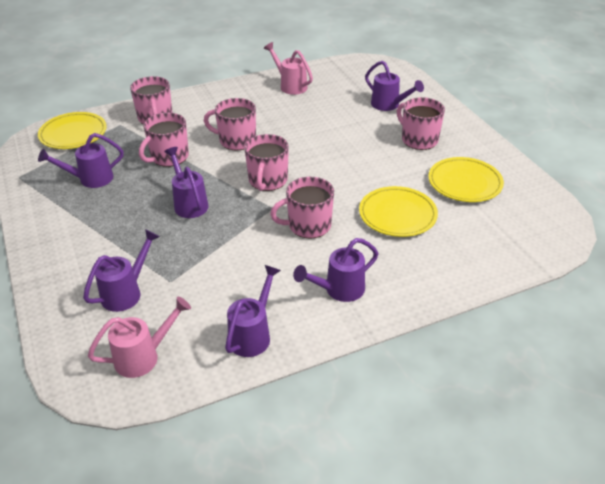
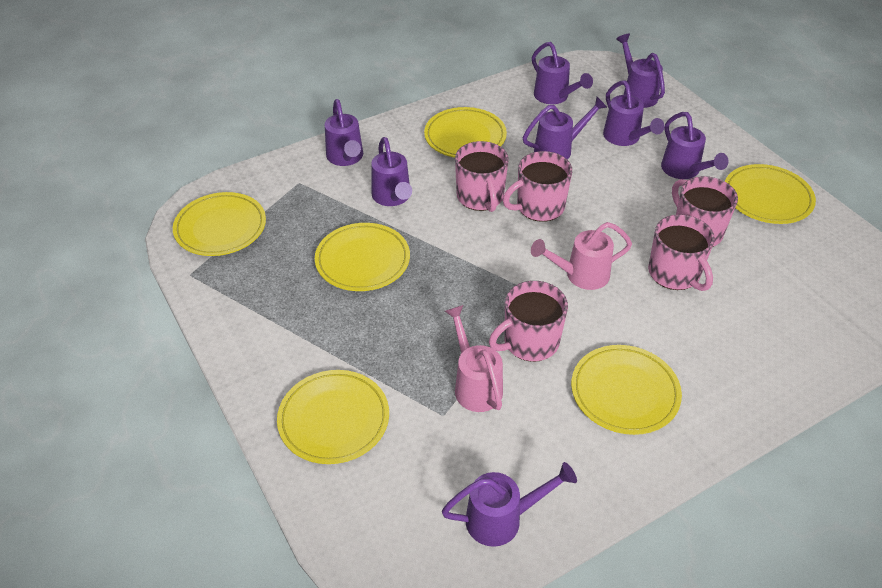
pink mug: [130,76,172,124] [139,113,189,167] [204,98,256,150] [244,134,289,191] [270,177,334,239] [397,97,445,150] = 6 -> [455,141,509,212] [489,281,568,362] [503,151,572,222] [648,214,715,291] [672,176,738,247] = 5
purple watering can: [38,133,124,188] [83,229,160,312] [164,147,208,218] [225,265,281,357] [293,238,378,302] [365,61,424,111] = 6 -> [325,99,363,166] [371,137,412,206] [442,462,577,547] [523,97,607,160] [532,42,593,104] [603,81,664,146] [616,34,665,108] [661,112,729,179] = 8
yellow plate: [38,112,107,149] [359,186,438,237] [428,157,504,202] = 3 -> [173,192,266,256] [277,370,389,464] [315,223,410,291] [424,107,507,158] [571,345,682,435] [725,164,816,224] = 6

